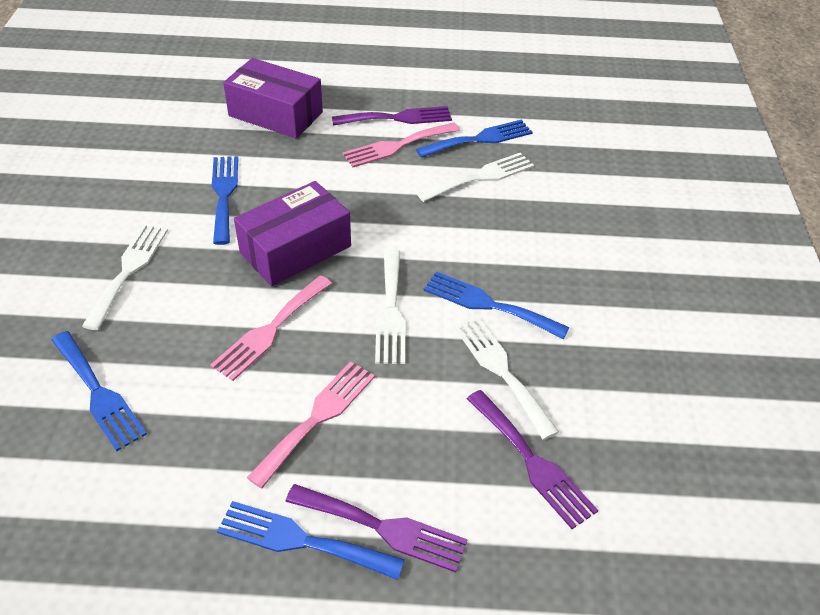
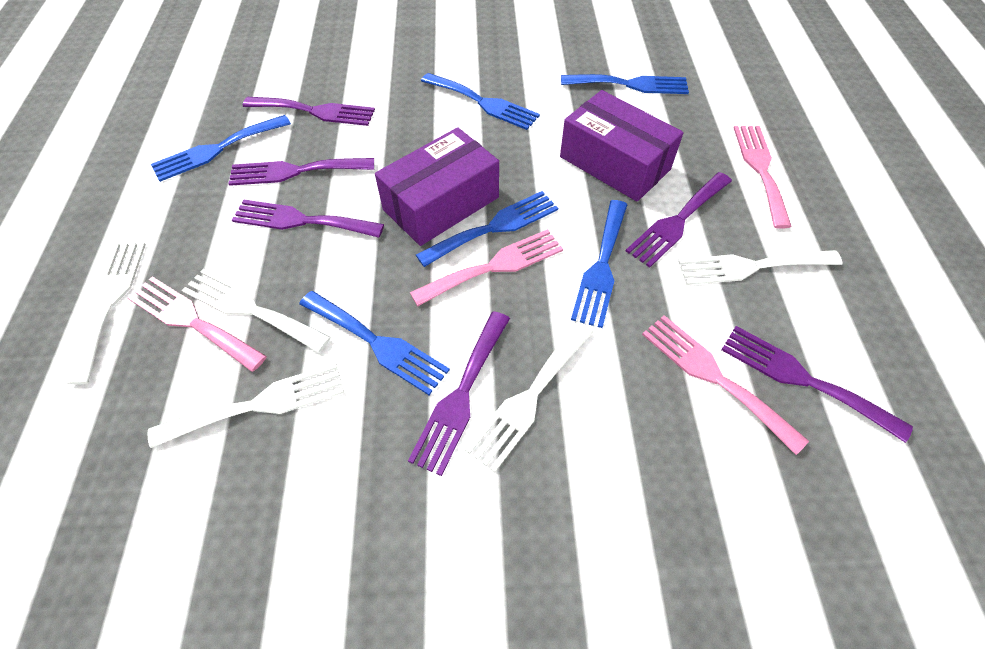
blue fork: [51,331,147,451] [212,156,238,245] [217,501,405,580] [416,120,533,158] [423,272,570,339] = 5 -> [151,115,291,182] [299,291,450,395] [416,191,558,267] [421,73,540,130] [561,74,689,94] [571,200,627,328] = 6
pink fork: [210,275,332,381] [247,361,375,488] [343,123,460,168] = 3 -> [127,276,267,372] [410,229,563,306] [642,315,809,455] [734,126,792,229] = 4
purple fork: [285,484,468,572] [332,106,452,126] [467,390,598,529] = 3 -> [228,158,374,186] [232,200,384,238] [243,97,375,126] [408,311,510,476] [626,172,732,268] [721,326,913,443] = 6
white fork: [82,225,168,330] [375,249,406,364] [417,152,534,202] [454,317,559,440] = 4 -> [67,243,146,385] [147,363,344,448] [182,269,331,353] [465,322,593,472] [678,250,843,285] = 5

